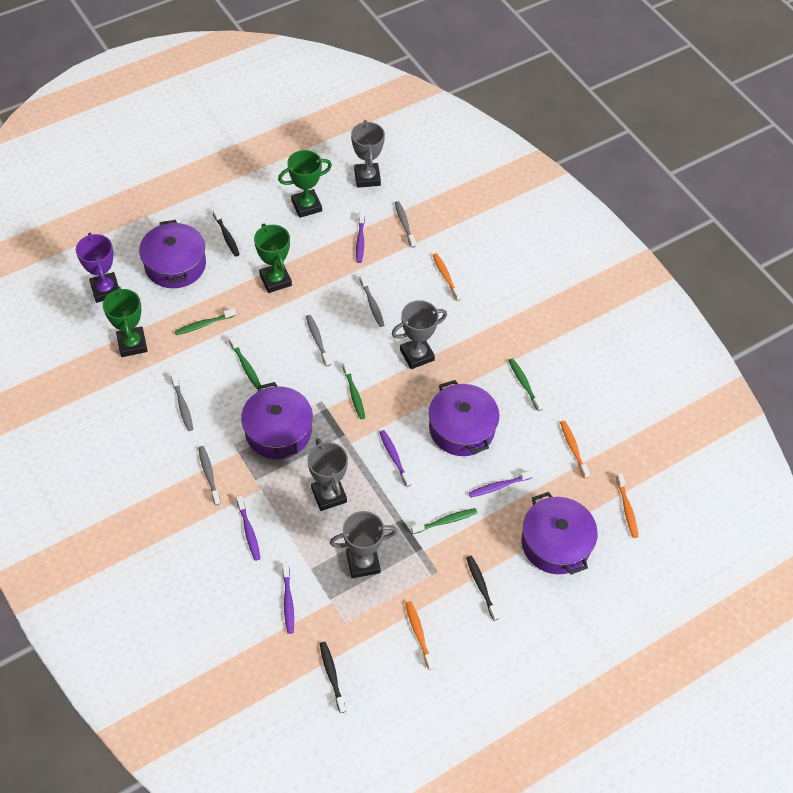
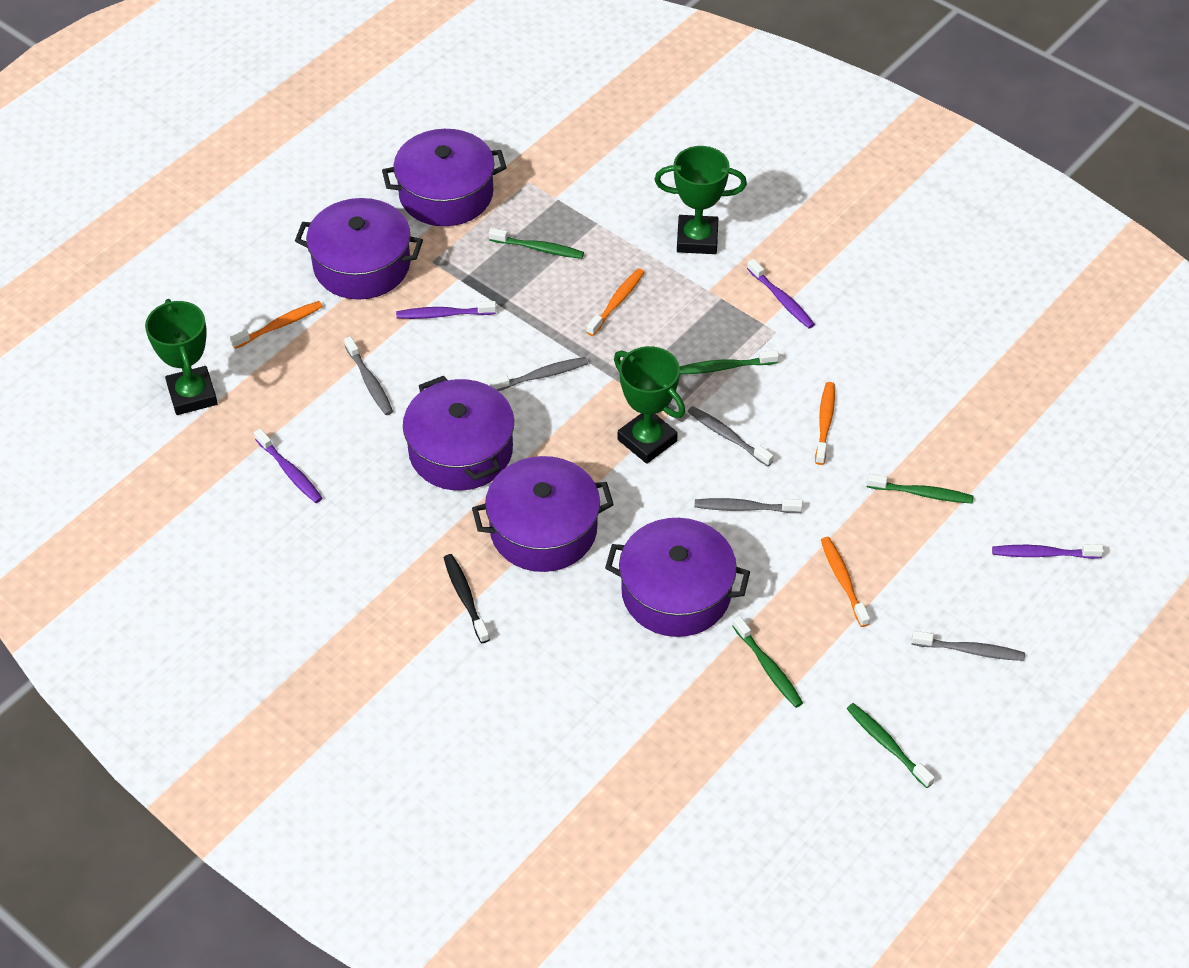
black toothbrush: [213,208,240,256] [320,642,346,713] [466,556,499,621] = 3 -> [444,554,490,643] = 1
grey trophy: [308,438,348,511] [330,511,397,578] [351,120,385,188] [392,300,447,369] = 4 -> none = 0
purple pot: [139,220,206,288] [241,382,313,459] [429,380,499,456] [521,492,598,575] = 4 -> [295,198,423,300] [382,129,507,226] [403,376,514,491] [472,456,614,572] [605,518,750,637] = 5
purple toothbrush: [236,496,261,561] [282,563,294,634] [356,212,365,263] [379,430,412,487] [469,470,534,497] = 5 -> [254,429,322,503] [396,301,496,319] [747,259,815,328] [992,544,1104,559] = 4
purple trophy: [76,233,118,303] = 1 -> none = 0

